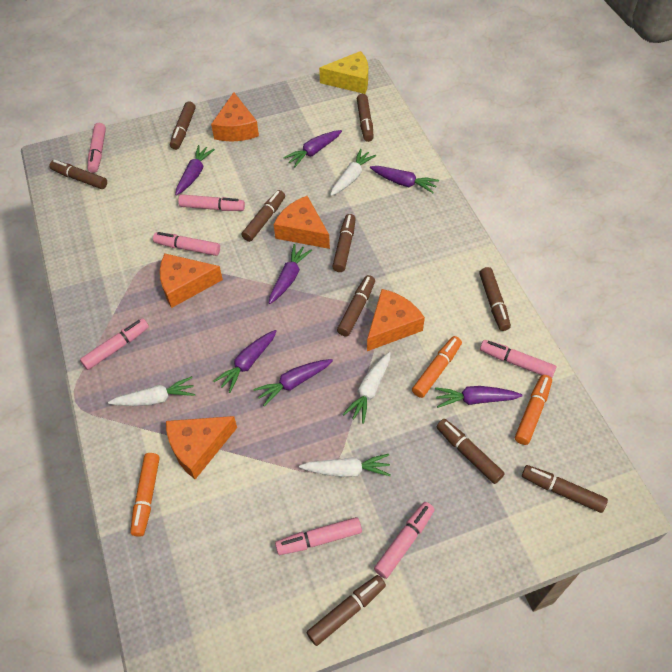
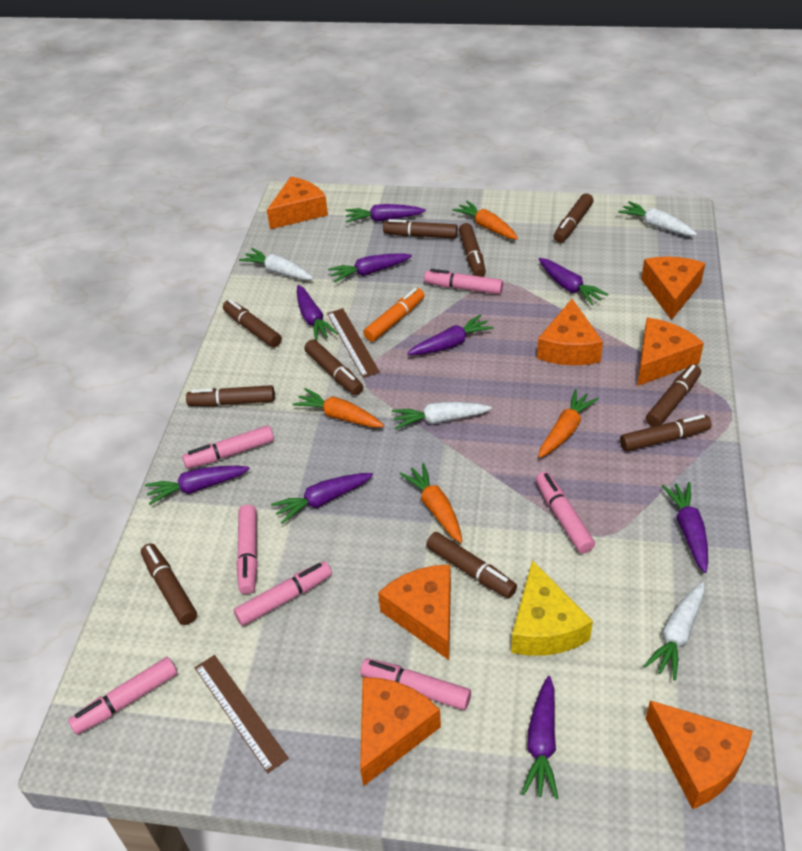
brown ruler: none = 0 -> [195,655,289,773] [327,308,380,378] = 2
orange carrot: none = 0 -> [292,388,384,428] [400,463,462,543] [452,201,518,240] [538,389,599,458] = 4
orange cheese: [160,253,223,308] [166,416,237,479] [211,92,259,141] [274,196,330,249] [367,289,425,351] = 5 -> [267,177,328,229] [360,677,441,786] [378,564,451,660] [537,299,603,366] [637,318,704,386] [641,256,705,320] [645,700,753,809] = 7
orange marker: [130,453,160,537] [412,336,462,398] [515,375,552,445] = 3 -> [363,288,425,342] = 1
purple carrot: [175,145,215,195] [213,330,277,393] [253,359,333,407] [269,244,312,304] [283,130,342,167] [370,166,439,193] [435,386,523,408] = 7 -> [145,466,250,505] [271,473,373,524] [297,285,338,341] [328,253,412,282] [345,204,426,223] [407,314,494,355] [521,676,558,799] [539,258,609,305] [662,482,708,573] = 9

